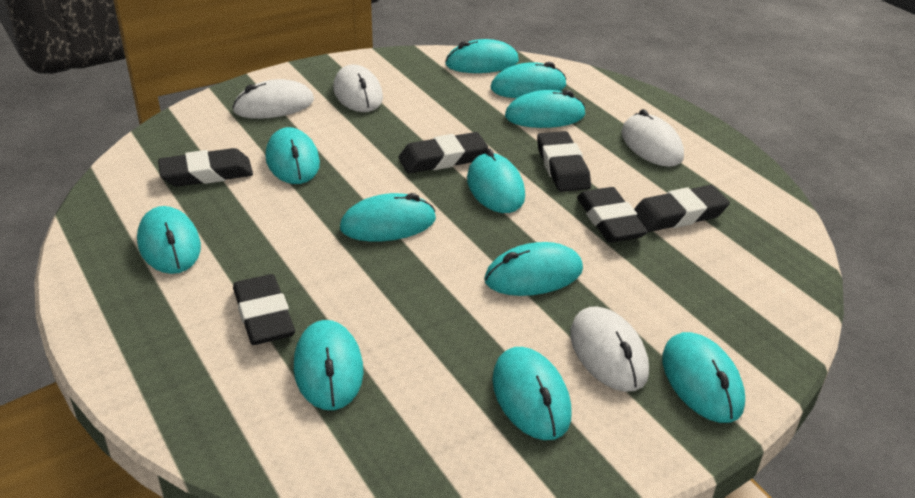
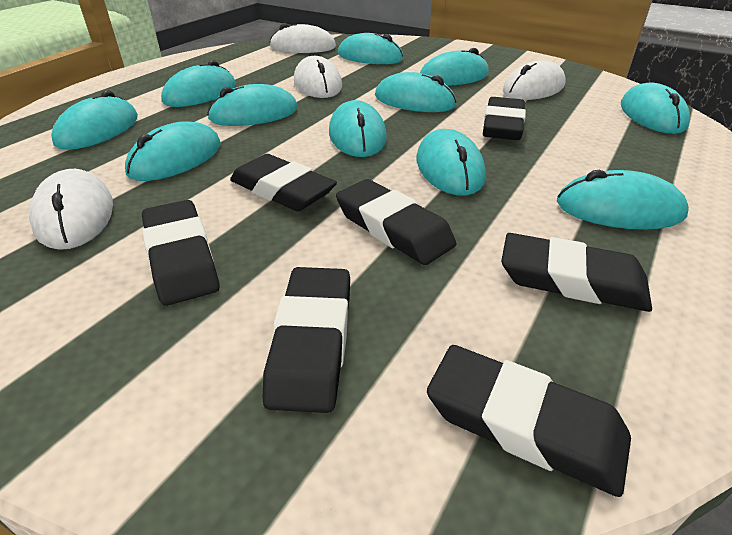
black eraser: [158,148,253,187] [233,274,295,345] [398,132,488,173] [537,131,591,192] [577,187,648,243] [634,185,730,232] = 6 -> [142,200,220,306] [230,154,337,211] [263,267,350,413] [336,179,456,265] [427,345,631,497] [483,97,526,140] [501,233,652,312] = 7

